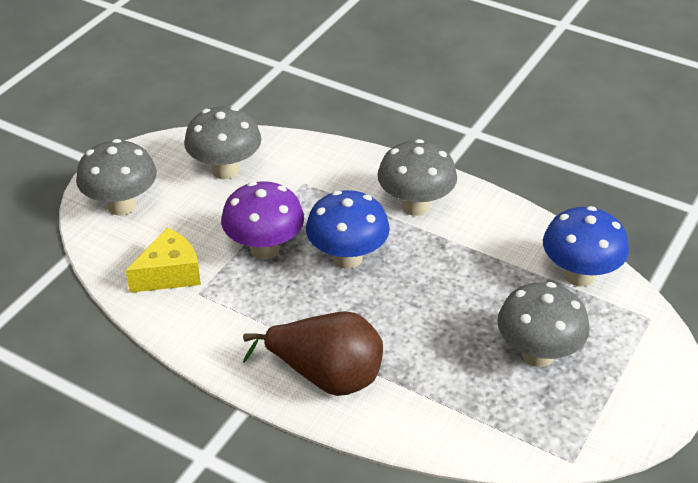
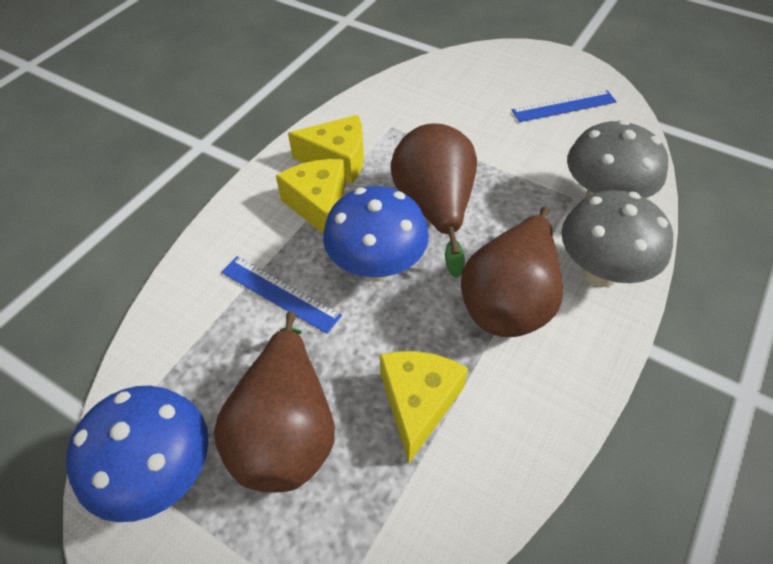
blue ruler: none = 0 -> [221,256,342,334] [512,90,617,122] = 2
brown pear: [243,311,383,396] = 1 -> [214,311,335,493] [390,124,477,278] [461,206,563,337] = 3
grey mushroom: [76,139,157,216] [184,107,261,179] [377,139,457,216] [497,282,590,367] = 4 -> [561,190,673,287] [567,120,668,198] = 2
purple mushroom: [221,181,304,260] = 1 -> none = 0
yellow cheese: [126,227,201,293] = 1 -> [276,159,346,234] [288,115,364,184] [380,351,468,463] = 3

